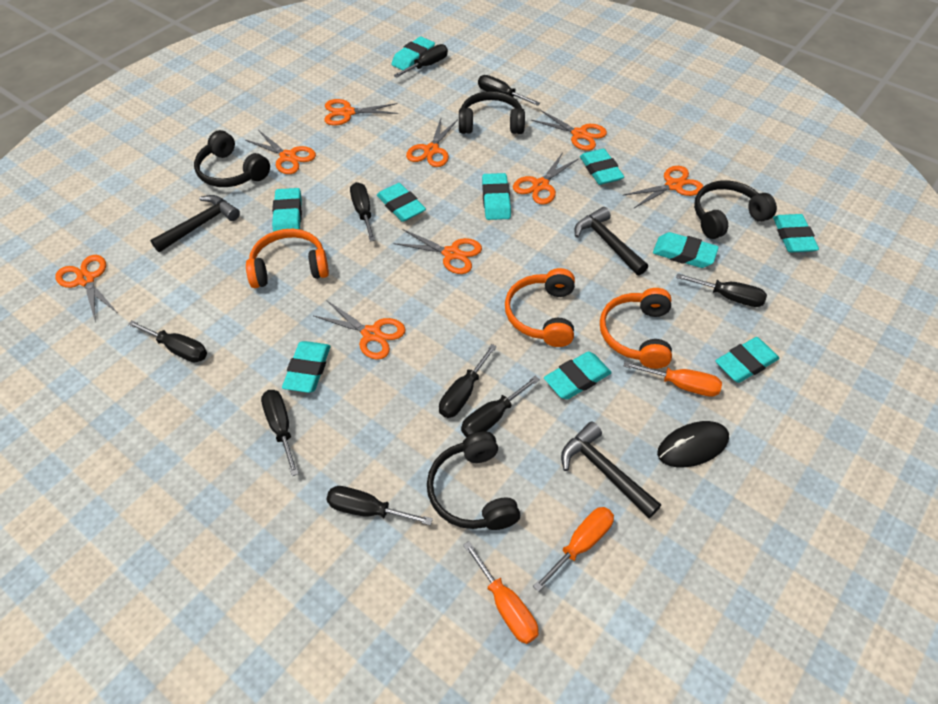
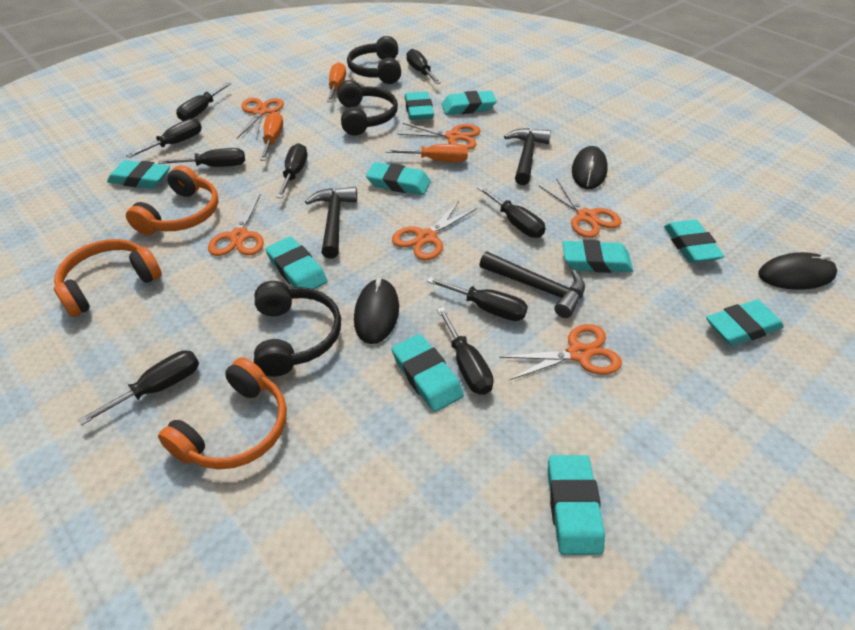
black headphones: [194,130,270,187] [427,431,520,530] [459,91,525,134] [694,180,777,239] = 4 -> [254,281,341,377] [337,80,398,136] [347,36,401,84] = 3
black mouse: [657,421,729,467] = 1 -> [354,278,399,344] [572,146,608,189] [758,252,837,290] = 3
orange scissors: [55,255,117,323] [245,130,316,174] [314,300,405,360] [324,99,398,126] [393,229,482,274] [406,118,458,167] [513,152,579,205] [531,110,607,151] [624,166,703,208] = 9 -> [208,194,264,256] [237,98,284,140] [392,201,477,261] [398,123,481,150] [499,324,622,380] [539,178,622,238] = 6

